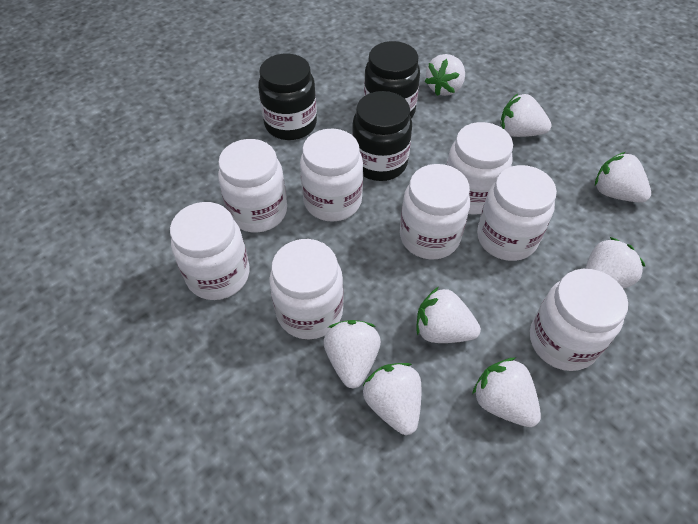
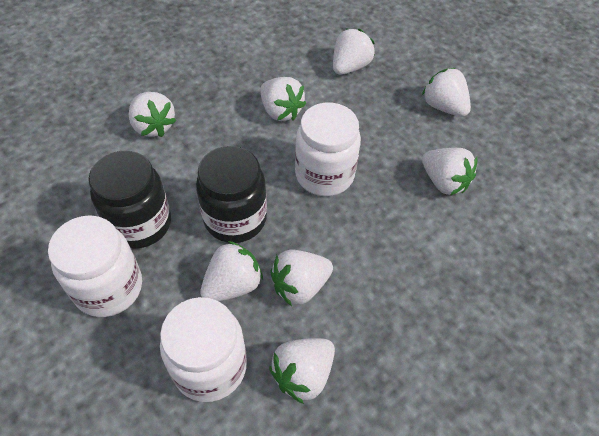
black jar: [258,54,317,140] [352,91,412,181] [364,41,420,119] = 3 -> [88,151,171,249] [196,146,267,243] = 2
white jar: [170,202,250,300] [218,139,287,233] [269,239,344,339] [300,129,363,222] [400,164,470,260] [447,122,513,215] [477,165,557,261] [530,269,628,371] = 8 -> [48,215,142,317] [160,297,247,402] [295,102,361,196] = 3

